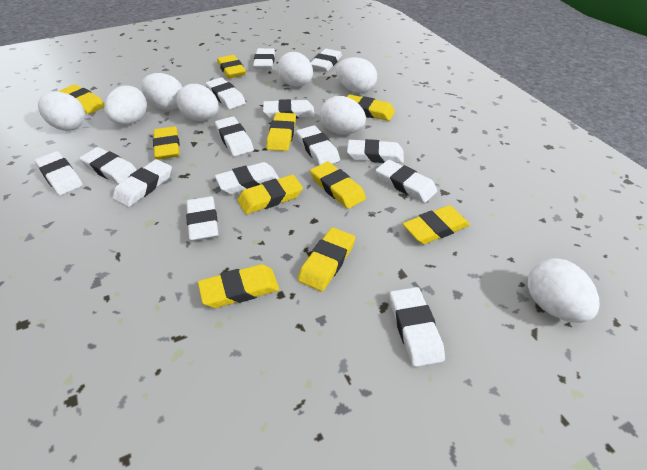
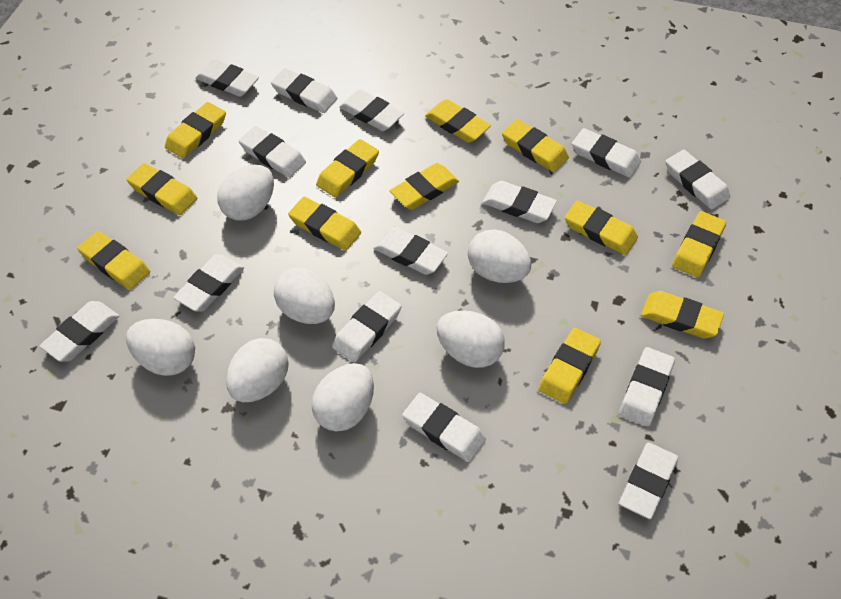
white egg: [38,92,85,131] [104,85,147,125] [141,73,182,110] [176,84,219,121] [278,52,313,87] [320,96,366,135] [336,57,377,93] [528,258,600,322] = 8 -> [126,319,195,376] [217,165,274,221] [226,338,289,402] [274,268,335,324] [311,363,374,432] [436,310,505,368] [468,229,531,283] = 7
yellow eraser: [59,84,104,114] [153,126,180,160] [198,264,279,308] [217,55,246,78] [238,175,303,214] [266,112,296,151] [298,228,355,291] [310,162,366,209] [347,94,395,121] [403,205,470,244] = 10 -> [77,231,150,290] [126,163,197,215] [165,102,226,158] [288,197,361,251] [316,139,379,198] [390,163,459,210] [425,99,491,143] [502,119,569,172] [538,328,601,404] [564,200,638,255] [641,291,724,339] [672,211,726,277] = 12

